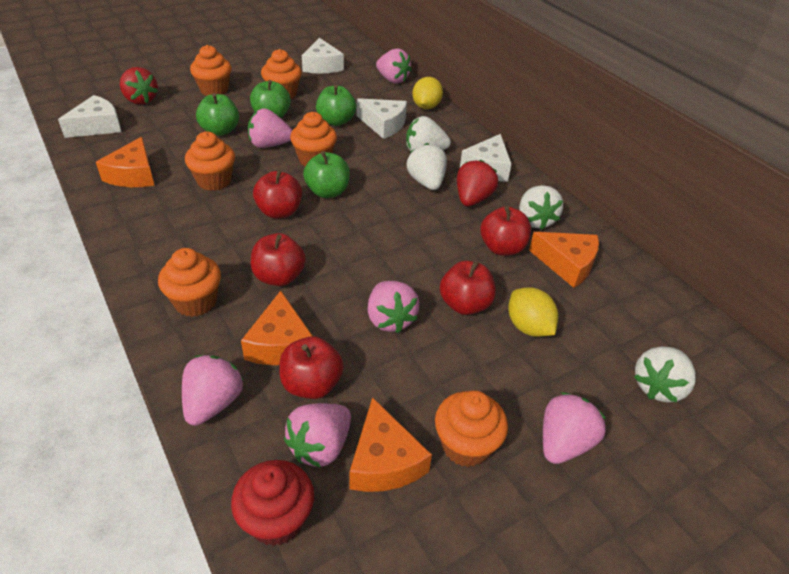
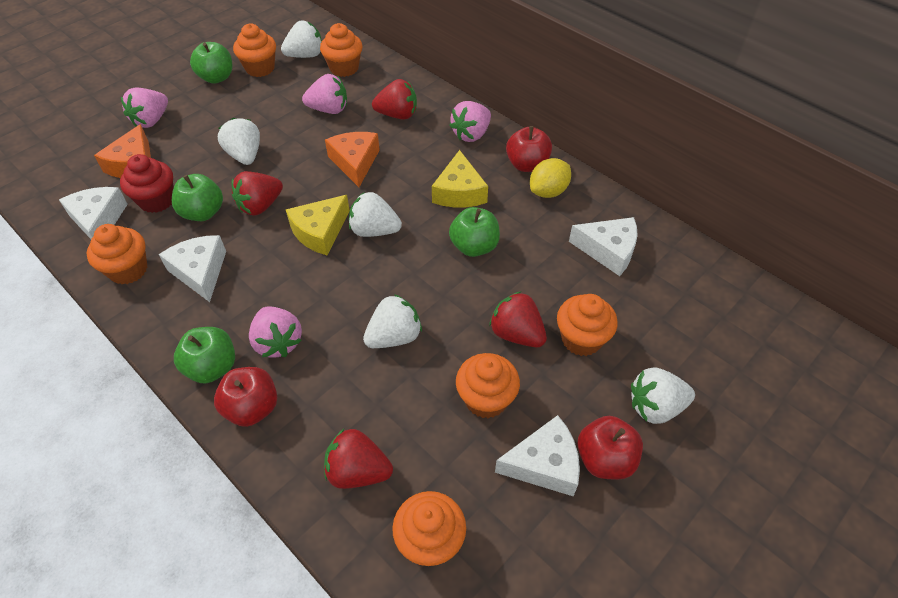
orange cheese: [96,137,155,187] [241,291,313,365] [349,397,432,492] [529,232,599,288] = 4 -> [94,124,151,178] [325,132,380,187] = 2
pink strawberry: [182,355,243,426] [248,108,292,148] [284,403,351,468] [368,281,419,333] [376,49,412,84] [543,392,606,464] = 6 -> [121,87,168,128] [249,307,302,358] [302,74,347,114] [449,101,491,142] = 4
red apple: [251,233,306,286] [253,170,302,219] [279,336,344,399] [440,261,496,315] [480,206,531,256] = 5 -> [214,367,277,427] [506,126,552,172] [577,416,643,480] = 3
red strawberry: [120,67,158,105] [457,160,498,206] = 2 -> [231,171,283,216] [324,429,393,489] [372,79,417,120] [489,292,547,347] = 4
white strawberry: [406,116,451,151] [407,143,447,190] [519,185,563,230] [634,346,696,403] = 4 -> [218,118,260,165] [281,20,322,58] [349,192,402,237] [363,294,422,348] [631,368,695,424] = 5
yellow cheese: none = 0 -> [286,195,350,255] [432,150,488,207] = 2
yellow lemon: [412,77,443,109] [508,287,558,337] = 2 -> [530,158,571,198] = 1

